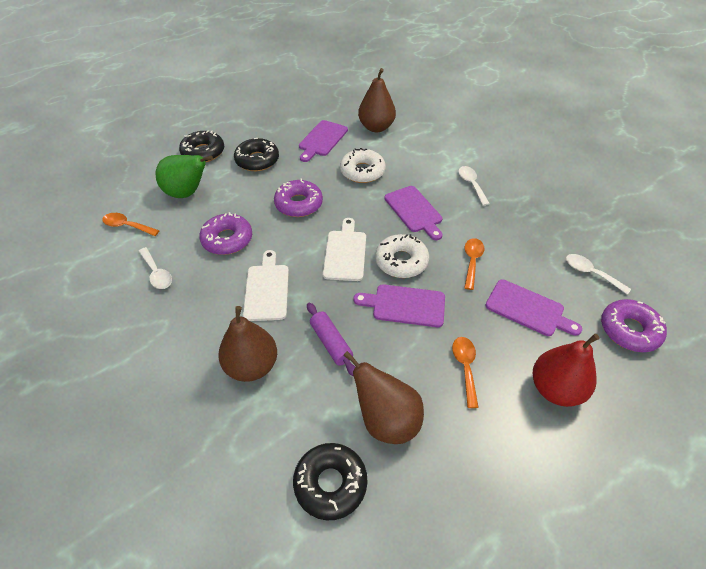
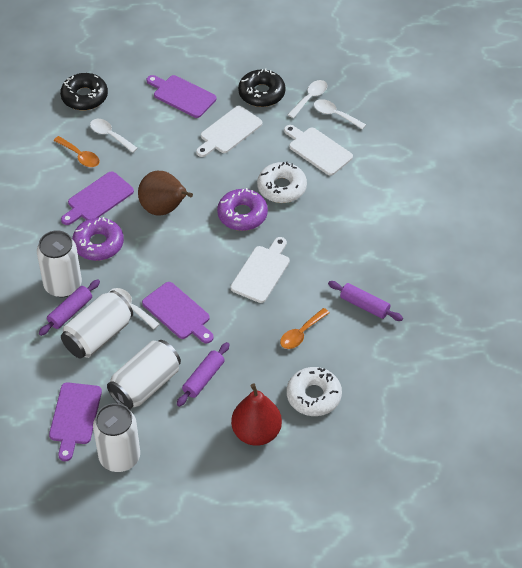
black donut: [179,130,224,163] [234,138,279,171] [293,443,367,520] = 3 -> [60,73,108,110] [238,68,285,107] = 2
brown pear: [218,306,277,382] [343,351,424,444] [358,68,396,132] = 3 -> [138,171,193,215] = 1
green pear: [155,155,213,198] = 1 -> none = 0
orange spoon: [102,213,160,236] [452,337,479,408] [464,238,484,290] = 3 -> [54,136,100,167] [280,308,330,349] = 2
purple donut: [199,212,252,255] [274,178,323,217] [601,299,667,352] = 3 -> [72,217,124,261] [217,188,268,231] = 2
purple rolling pin: [307,303,355,377] = 1 -> [39,280,100,336] [177,342,230,407] [328,281,403,321] = 3
white can: none = 0 -> [37,230,82,297] [61,290,133,359] [93,403,140,472] [107,340,181,410] = 4
white cutting board: [243,250,289,321] [323,218,366,281] = 2 -> [196,106,263,157] [231,237,290,303] [284,125,353,176] = 3
white spoon: [138,247,172,289] [458,166,490,206] [566,254,631,295] = 3 -> [90,119,138,153] [109,288,160,329] [288,80,327,118] [314,99,366,130] = 4

